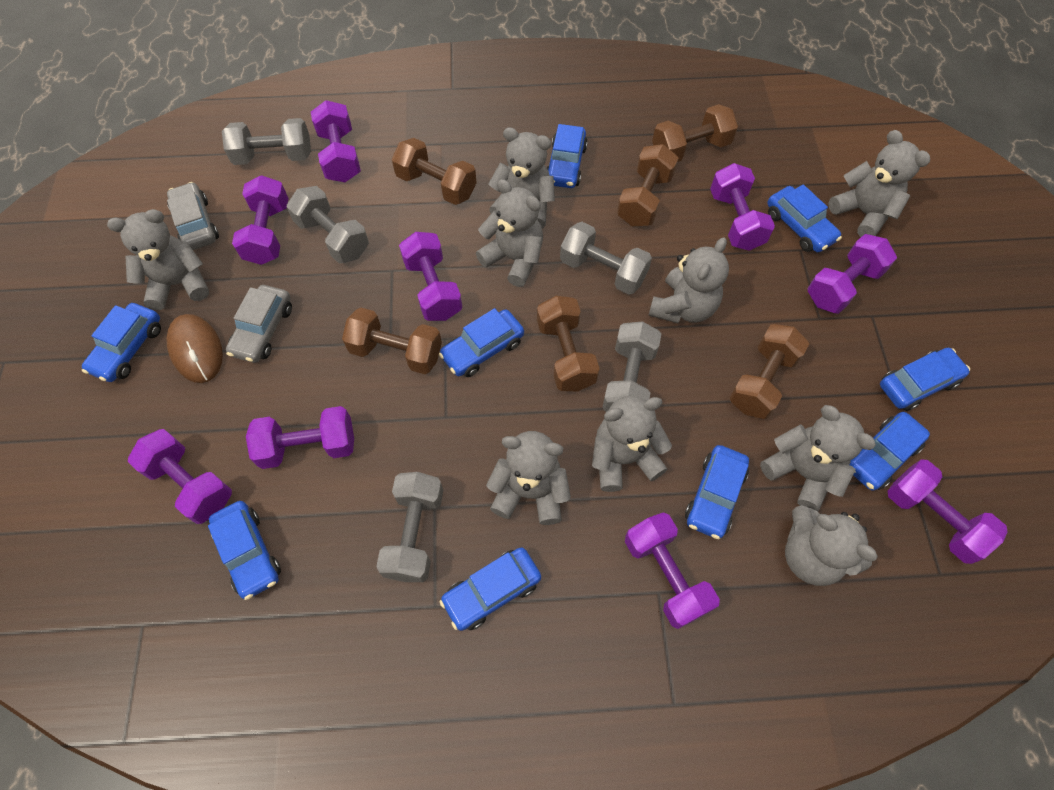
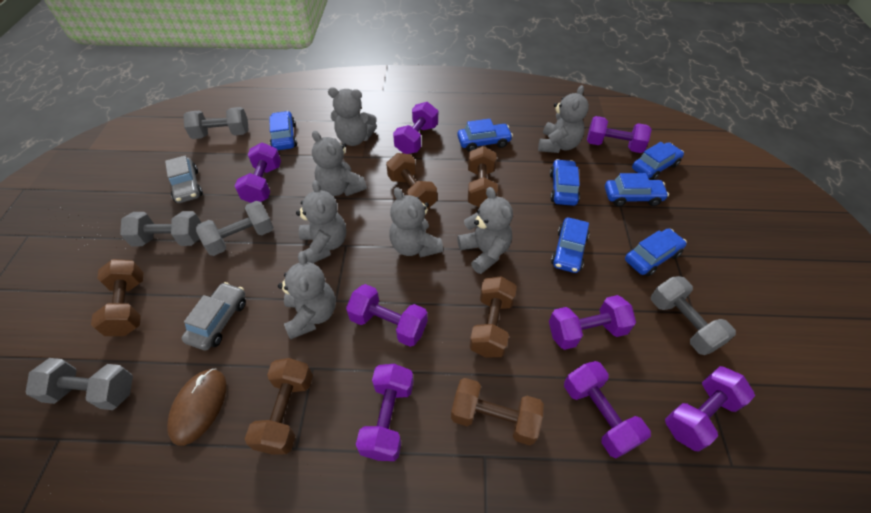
blue car: [82,303,161,382] [208,501,281,600] [439,308,524,377] [440,548,541,631] [547,124,588,188] [685,445,749,539] [767,184,842,252] [850,412,930,491] [880,348,970,411] = 9 -> [269,111,297,150] [457,119,513,152] [550,159,580,206] [551,217,589,273] [605,173,669,207] [625,229,687,276] [632,142,684,180] = 7
grey teddy bear: [107,209,209,310] [476,179,543,287] [486,431,571,525] [488,127,555,229] [592,396,672,492] [649,237,729,323] [760,405,876,511] [785,505,878,586] [828,130,930,237] = 9 -> [278,251,336,339] [296,180,346,263] [312,131,367,196] [328,88,377,146] [389,187,443,258] [457,187,513,274] [538,85,589,153] = 7
purple dumbbell: [128,429,232,524] [232,175,289,265] [246,406,354,469] [311,100,361,182] [399,232,462,321] [625,512,720,629] [710,163,775,251] [808,234,897,314] [887,459,1007,564] = 9 -> [235,143,281,203] [346,284,428,347] [356,364,414,461] [393,102,438,154] [549,295,636,350] [564,361,651,458] [587,116,652,153] [665,366,755,451] = 8

